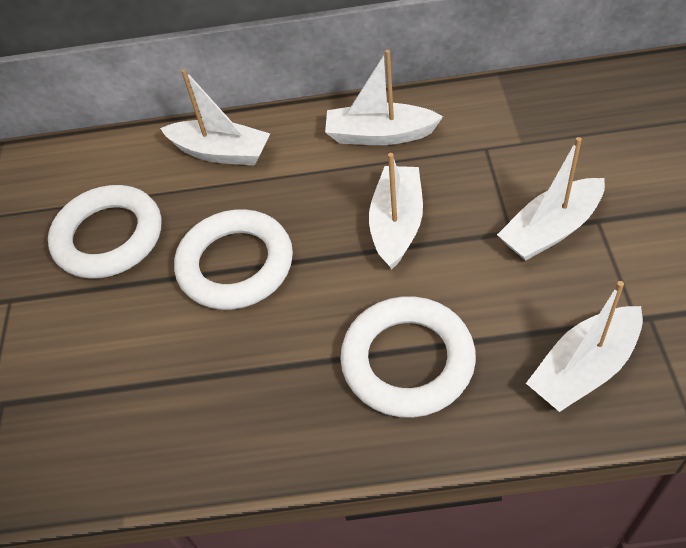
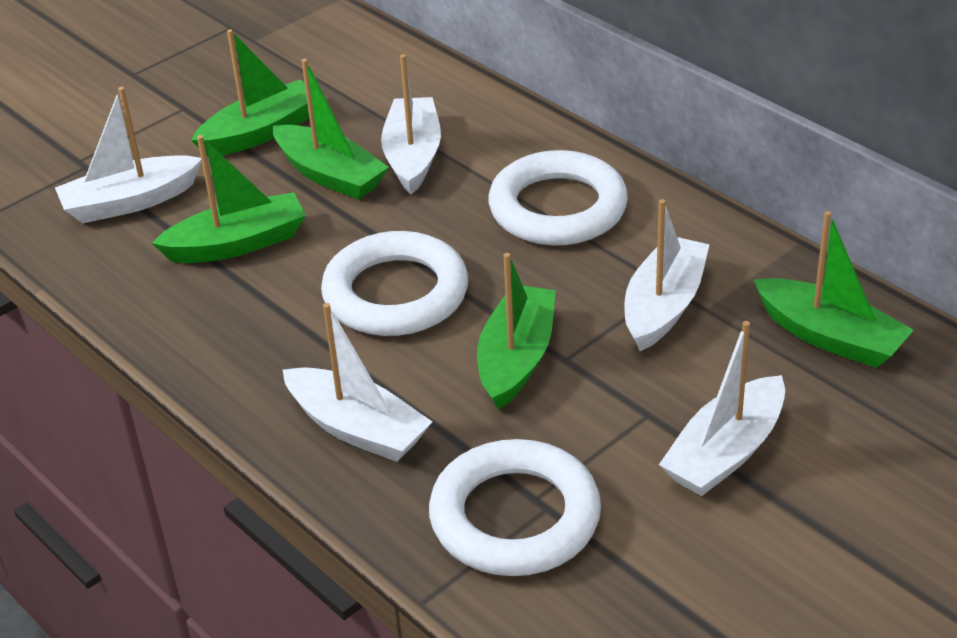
green boat: none = 0 -> [152,135,306,263] [191,29,309,157] [273,59,389,200] [477,253,556,409] [754,211,914,368] = 5

